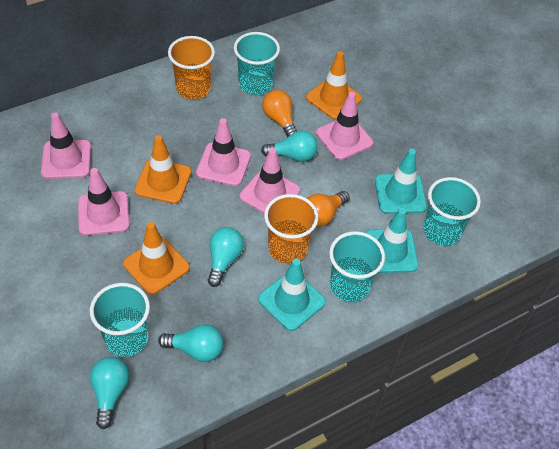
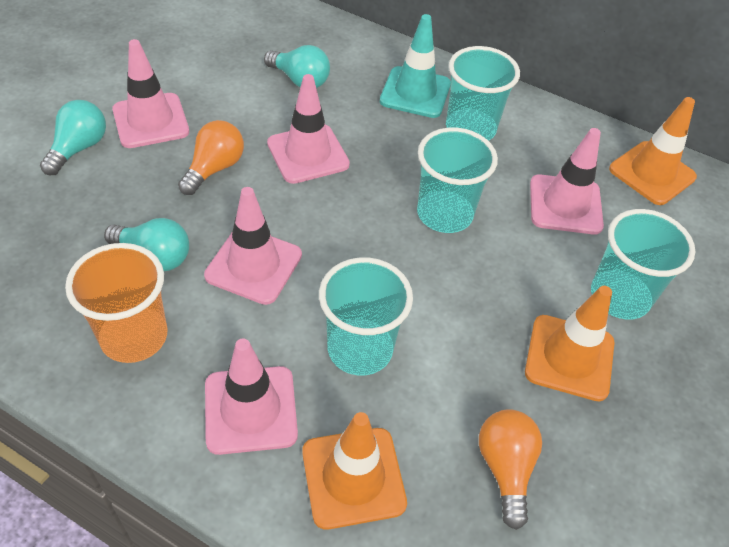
orange cup: [168,36,215,100] [264,194,318,264] = 2 -> [65,243,167,363] = 1
turquoise light bulb: [90,357,129,429] [158,324,224,362] [208,227,244,287] [261,130,318,162] = 4 -> [40,100,106,175] [104,218,189,271] [264,45,330,88] = 3
turquoise traffic cone: [258,259,326,331] [365,208,418,273] [375,149,427,214] = 3 -> [380,14,451,118] = 1

